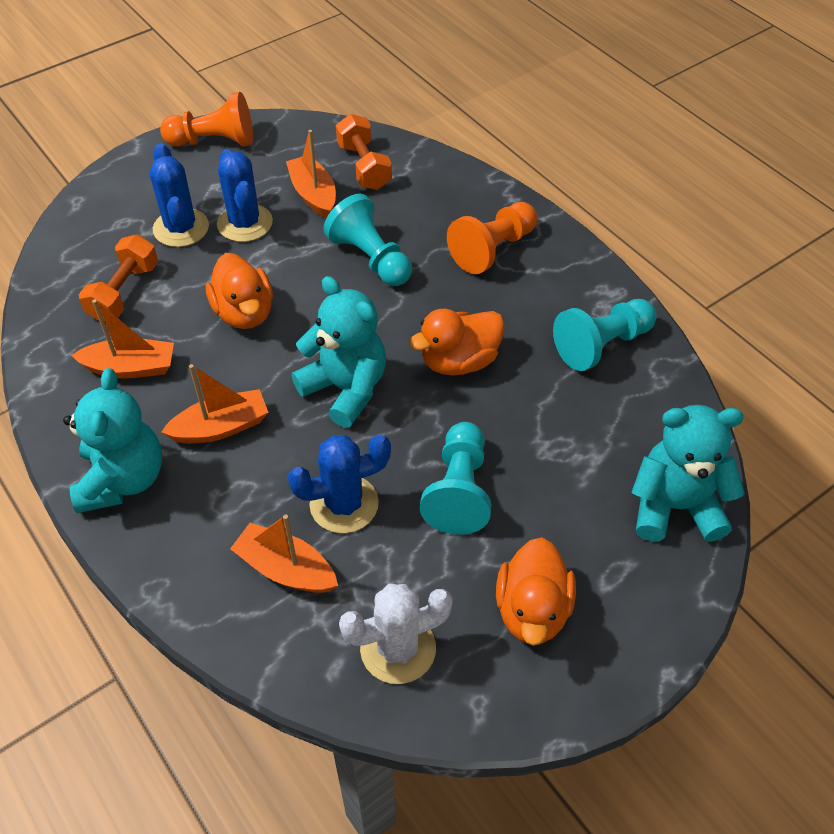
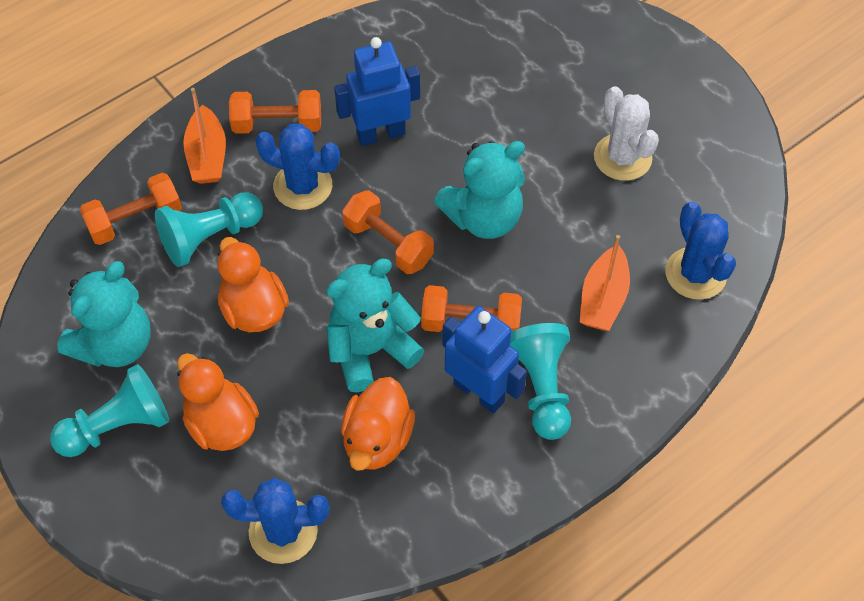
blue robot: none = 0 -> [334,37,420,146] [443,306,527,413] = 2
orange boat: [71,299,174,378] [161,364,269,444] [230,514,338,593] [286,130,336,218] = 4 -> [183,88,226,184] [579,235,630,331] = 2
orange dumbbell: [79,234,158,321] [336,114,392,190] = 2 -> [79,173,182,245] [229,90,321,134] [342,190,434,274] [421,285,522,332] = 4
orange pawn: [160,92,253,147] [447,202,537,274] = 2 -> none = 0

